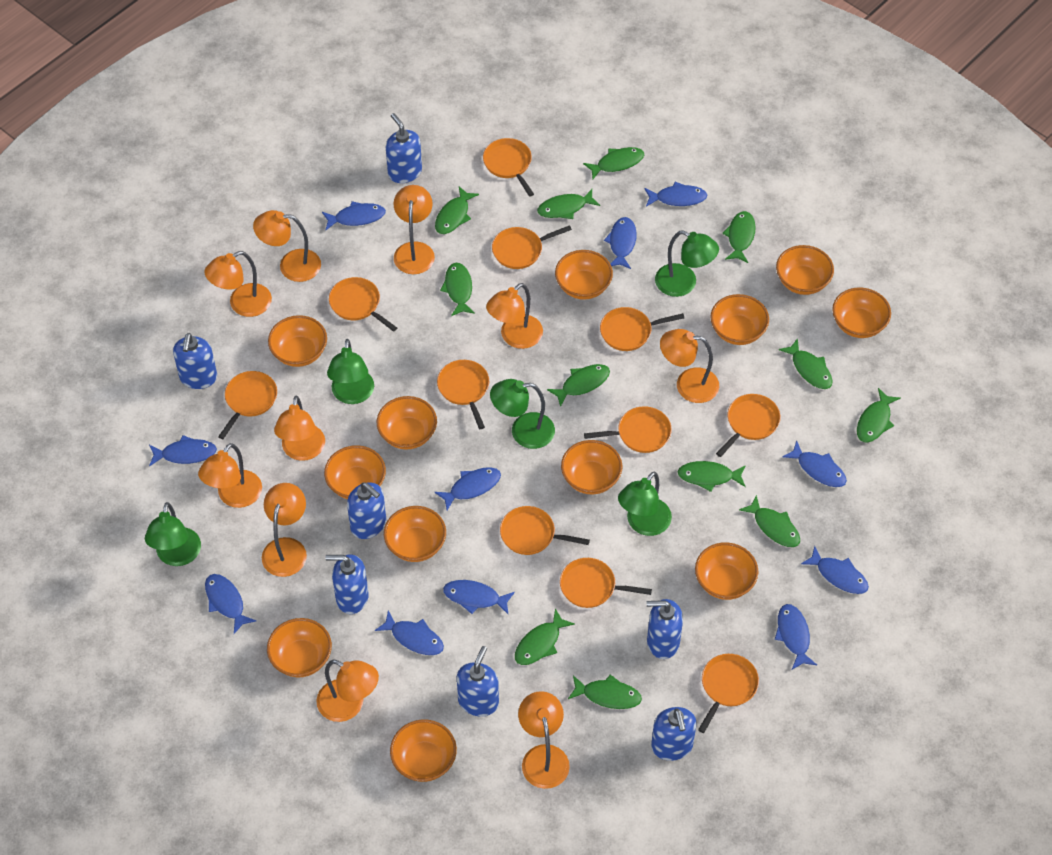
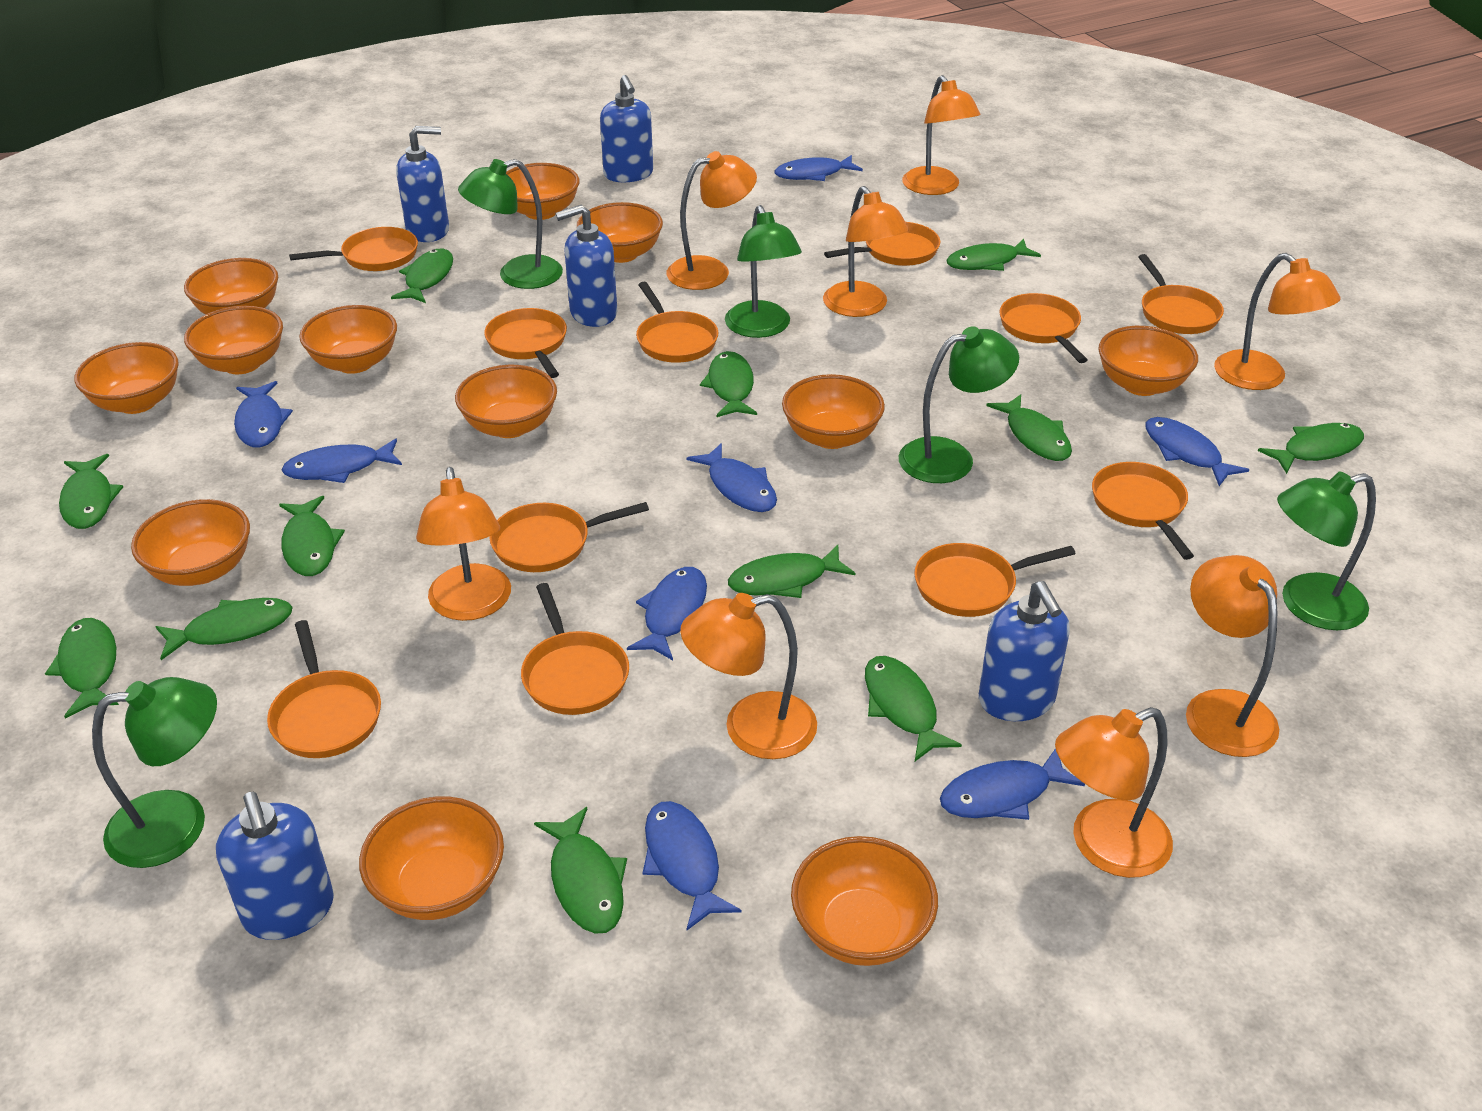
blue fish: [149,435,217,466] [205,574,256,634] [322,201,386,230] [375,610,444,655] [435,467,501,510] [443,580,515,614] [604,217,637,269] [645,182,707,207] [774,604,817,669] [782,440,847,487] [801,546,869,594] = 11 -> [234,381,293,447] [282,439,402,483] [627,567,707,660] [643,801,742,930] [686,443,777,512] [775,155,863,181] [940,748,1085,820] [1146,417,1249,486] = 8
blue soap dispenser: [173,333,217,389] [325,554,369,614] [347,482,386,539] [386,113,422,183] [457,646,499,717] [647,599,683,659] [651,707,697,761] = 7 -> [216,792,334,940] [396,126,449,242] [556,205,617,327] [600,75,653,182] [979,581,1070,721] = 5
orange lamp: [198,443,262,508] [204,251,272,317] [253,210,321,282] [262,483,307,577] [274,396,325,461] [316,660,379,722] [394,185,435,274] [486,283,543,349] [518,691,570,789] [660,329,719,403] = 10 -> [416,467,511,621] [666,151,757,290] [680,593,817,759] [823,186,909,317] [902,75,981,195] [1055,707,1173,878] [1186,555,1279,757] [1214,253,1341,390] = 8

